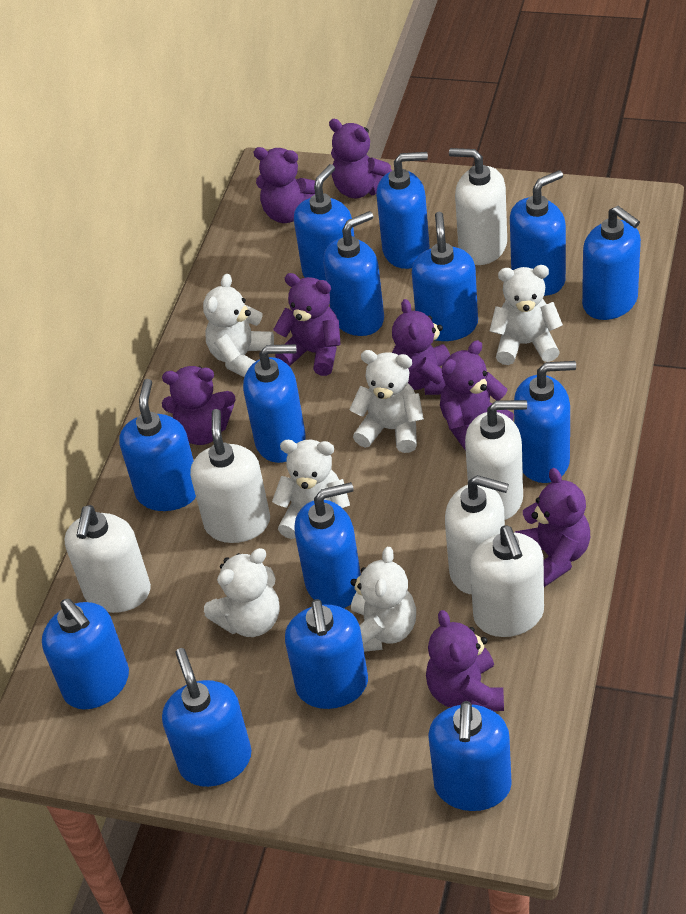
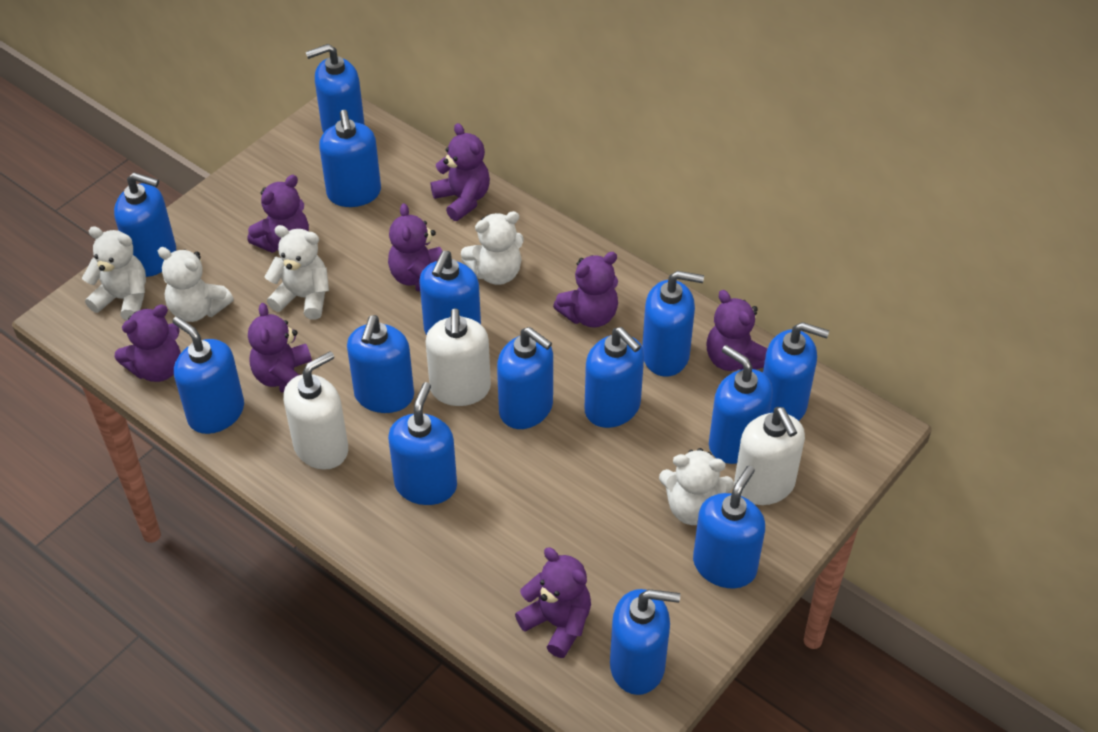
white soap dispenser: [65,505,151,613] [190,409,270,543] [445,475,509,594] [449,148,507,265] [465,400,527,520] [470,526,544,637] = 6 -> [283,351,348,470] [425,308,491,406] [734,407,805,505] = 3
white teddy bear: [203,274,274,377] [204,548,279,637] [272,439,350,539] [349,350,424,453] [350,547,416,652] [490,265,563,365] = 6 -> [82,226,146,320] [157,247,234,322] [265,225,329,319] [461,211,524,285] [659,448,734,525] = 5

